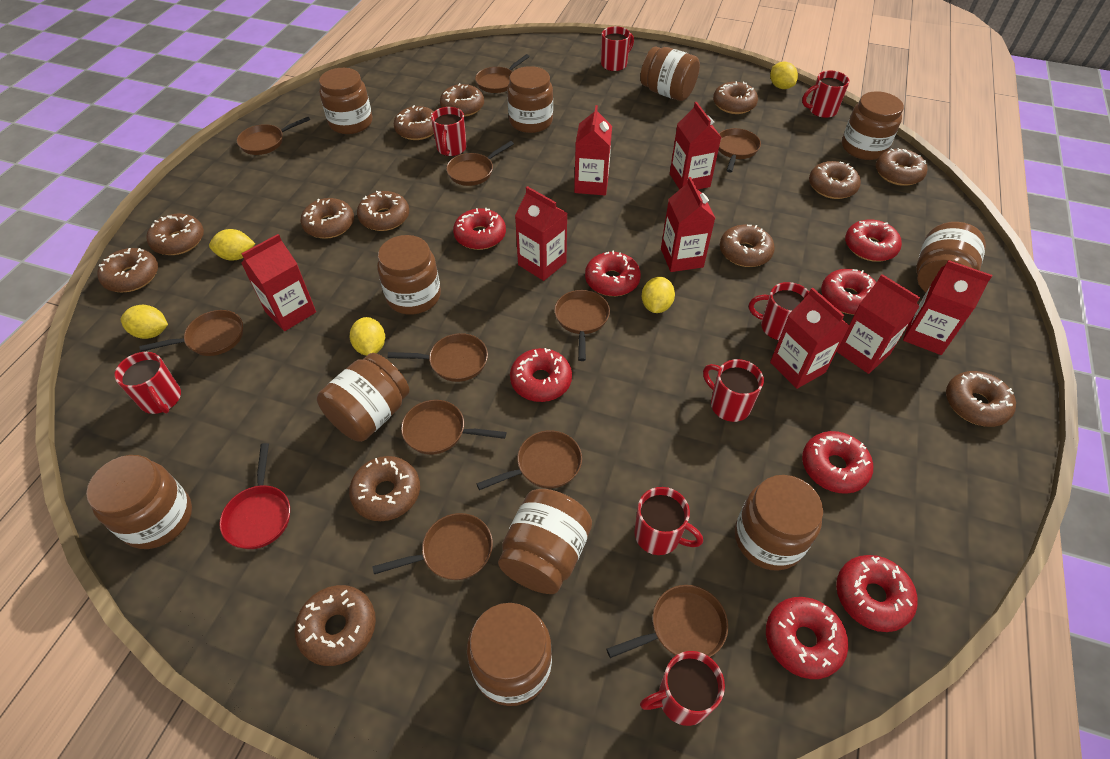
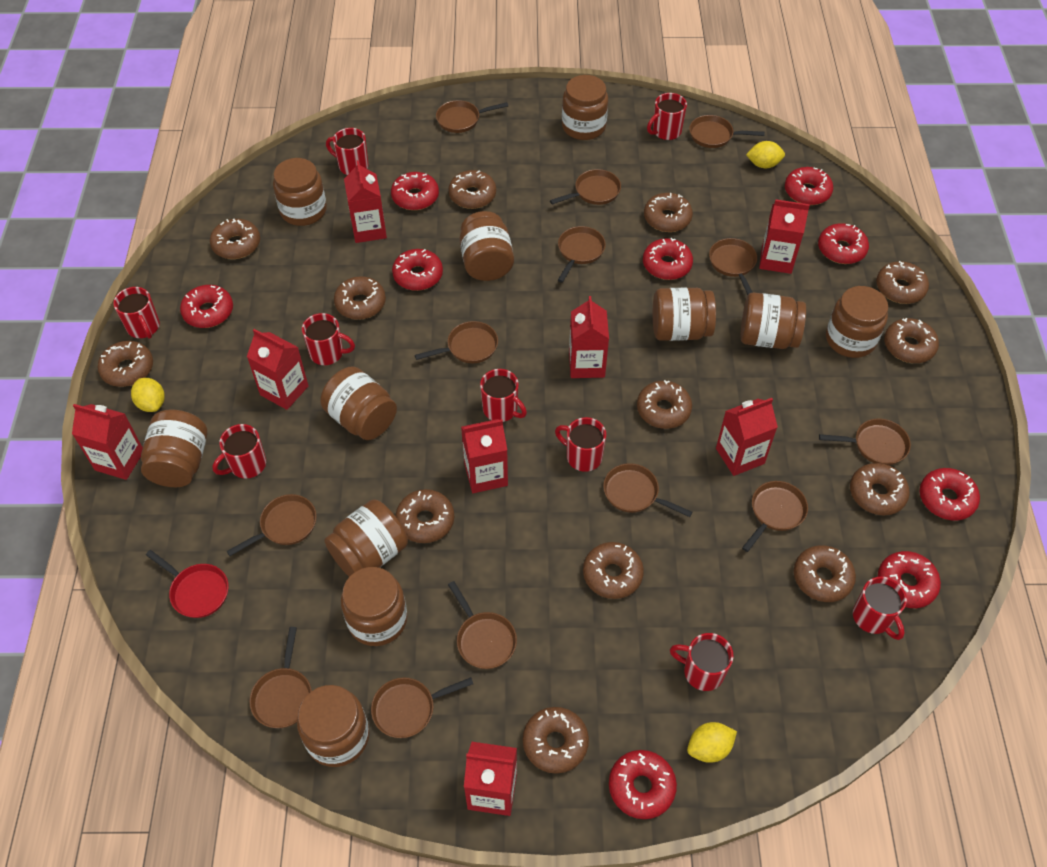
brown pan: [140,310,243,356] [237,116,310,155] [372,513,493,580] [388,333,488,382] [401,400,506,455] [446,141,514,186] [475,54,530,93] [476,430,582,490] [554,290,610,361] [607,585,728,658] [719,128,761,173] = 11 -> [227,494,317,556] [250,627,312,728] [371,677,473,738] [415,321,498,363] [436,100,508,133] [448,581,517,669] [550,169,621,205] [558,226,606,283] [603,463,692,517] [689,115,765,148] [709,238,757,295] [742,481,808,552] [819,419,911,465] = 13
red donut: [453,208,506,250] [510,348,572,402] [585,250,641,296] [766,597,848,679] [802,431,873,494] [821,269,876,315] [836,555,918,632] [845,219,902,262] = 8 -> [180,285,233,328] [391,172,439,210] [392,249,443,291] [609,750,677,819] [643,238,693,280] [785,167,833,205] [818,223,869,264] [878,551,941,608] [920,468,980,521] = 9
red mug: [114,352,181,414] [431,107,466,156] [601,26,634,71] [634,487,703,555] [640,651,725,726] [703,359,764,422] [749,282,809,340] [802,71,850,118] = 8 -> [113,287,160,339] [212,424,266,479] [302,313,355,365] [326,128,369,175] [480,369,527,422] [555,417,606,472] [647,93,687,140] [670,633,733,691] [853,576,907,640] = 9
yellow lemon: [121,305,168,339] [209,229,255,261] [350,317,385,356] [642,277,675,313] [770,62,798,89] = 5 -> [131,378,165,412] [687,722,737,763] [746,141,785,168] = 3

